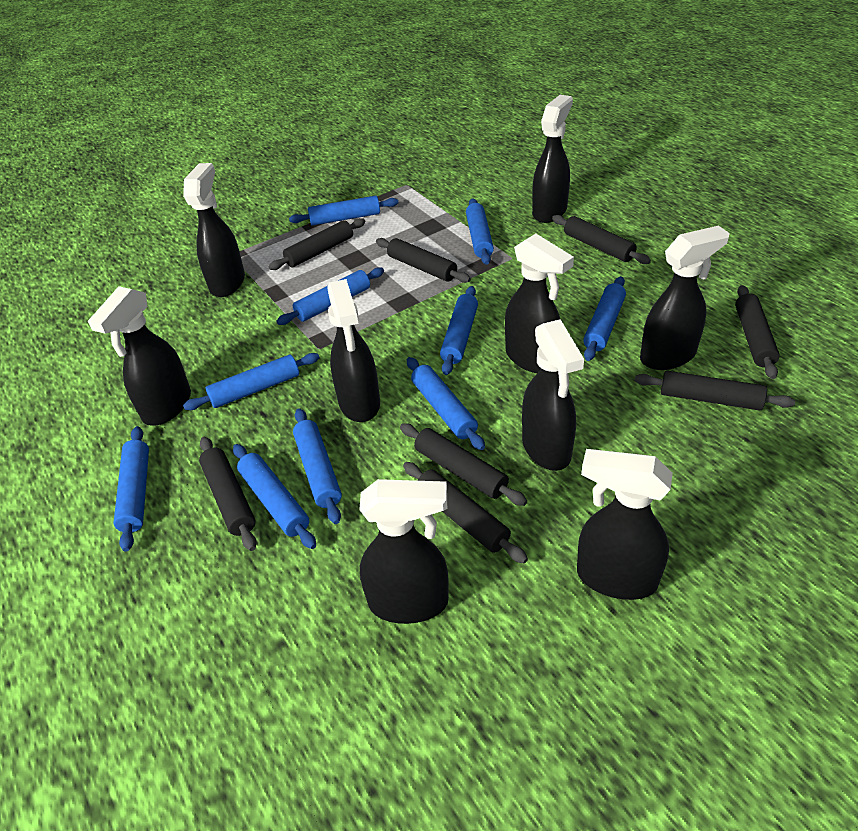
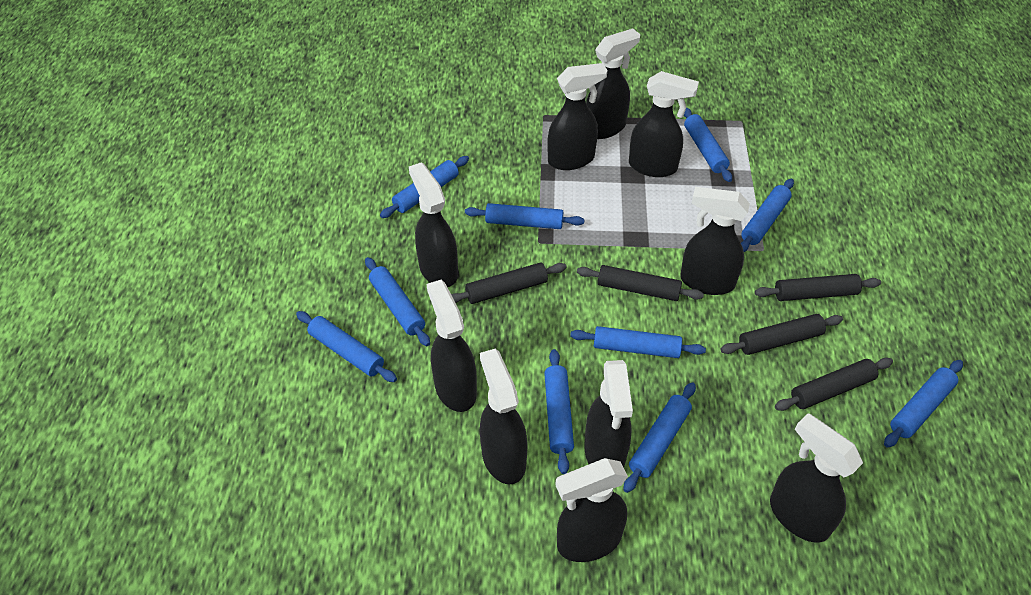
black rolling pin: [199,437,257,551] [269,218,365,270] [376,238,471,283] [400,423,527,506] [403,462,528,563] [552,215,651,264] [635,371,795,411] [735,285,780,379] = 8 -> [451,262,567,304] [577,265,704,301] [720,314,843,355] [755,274,881,301] [775,358,893,411] = 5
black spray bottle: [88,286,191,426] [183,163,245,297] [328,279,380,422] [359,479,449,624] [505,234,574,373] [522,319,584,471] [532,95,573,223] [577,449,673,600] [640,226,730,370] = 9 -> [409,162,458,287] [427,280,477,412] [480,349,528,484] [547,63,608,170] [555,458,628,562] [584,360,633,468] [586,28,640,139] [629,71,699,177] [680,187,750,295] [770,413,863,543] = 10

